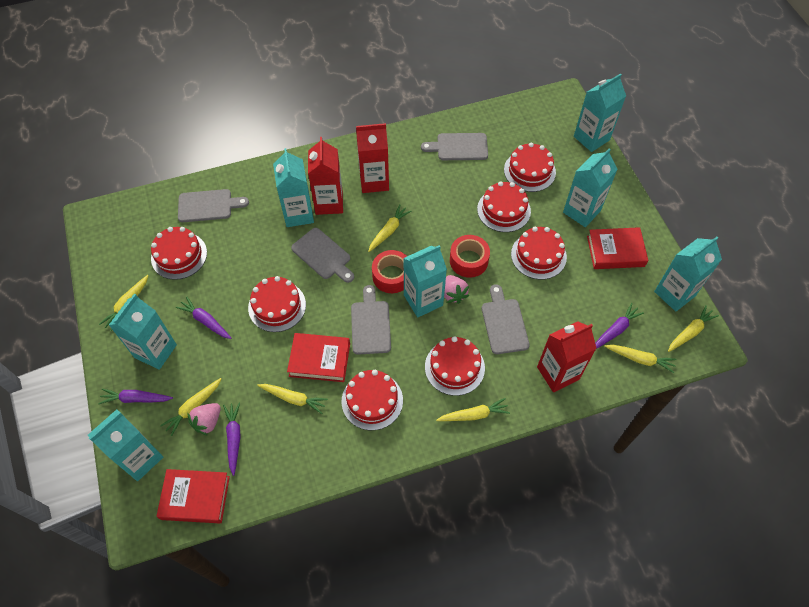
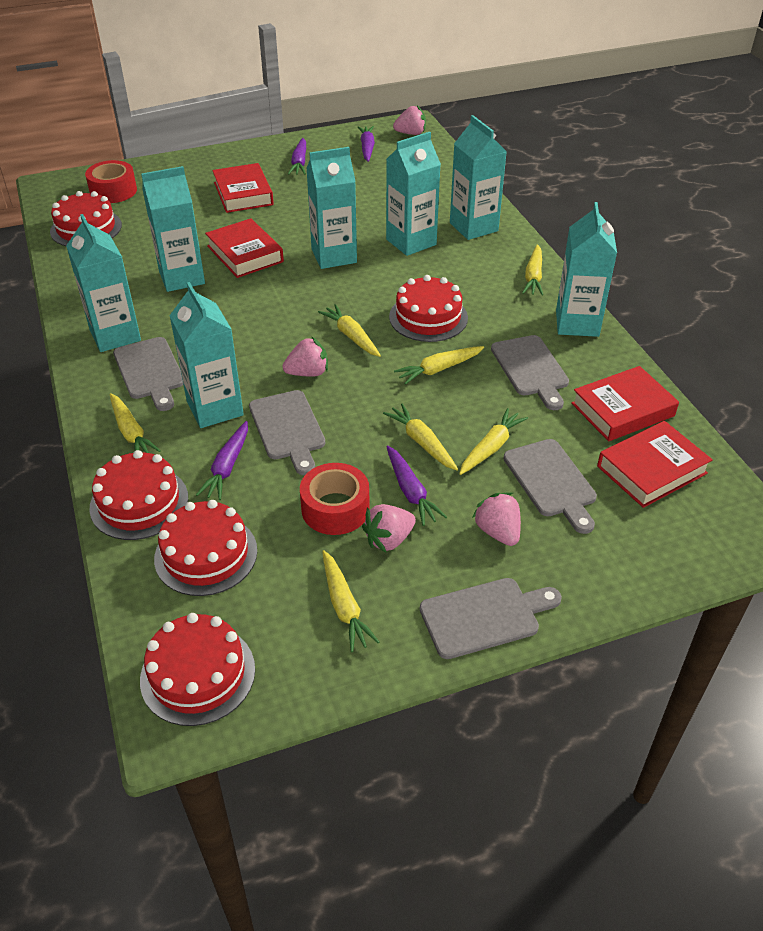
pink strawberry: [187,403,221,436] [444,275,469,304] = 2 -> [282,336,328,376] [362,504,416,553] [393,105,426,135] [472,492,521,546] = 4
red book: [157,469,230,523] [287,333,350,382] [587,227,648,269] = 3 -> [205,218,284,278] [212,163,274,213] [571,366,679,441] [597,421,713,508] = 4
red cake: [151,227,207,280] [248,276,306,332] [341,370,403,430] [425,336,485,396] [477,181,531,232] [504,143,556,192] [511,227,567,280] = 7 -> [50,191,122,246] [89,450,188,540] [140,613,255,726] [154,500,257,596] [389,275,468,342] = 5
red carton: [308,137,343,215] [356,123,389,193] [537,321,597,392] = 3 -> none = 0

